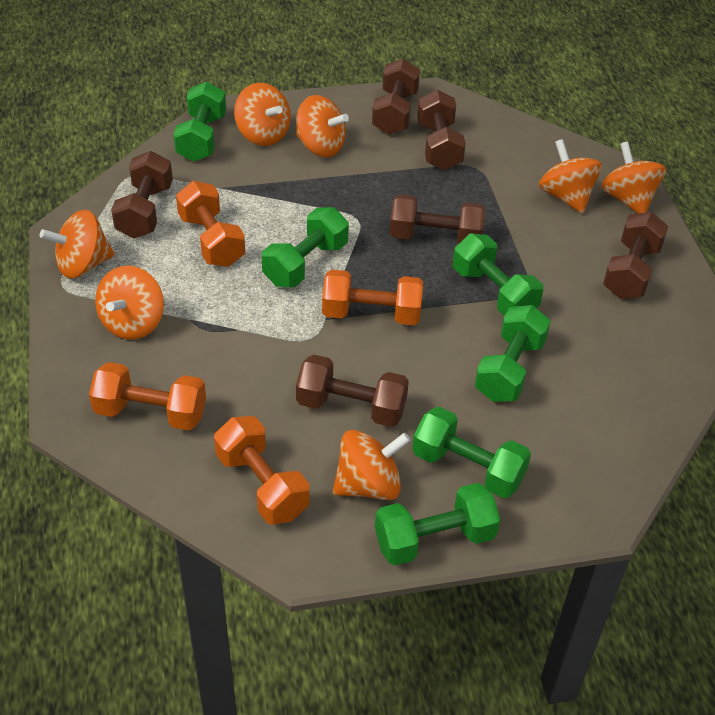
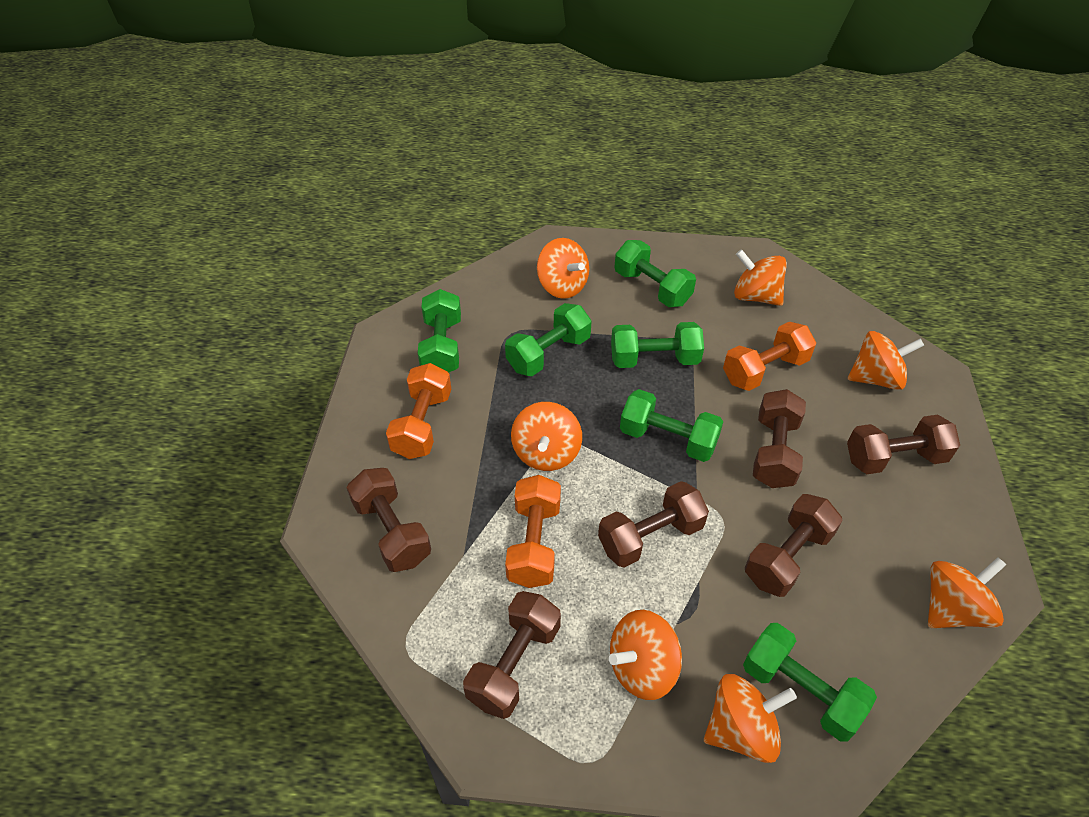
orange dumbbell: [89,362,206,431] [176,181,245,267] [214,416,310,525] [322,270,423,325] = 4 -> [386,363,451,459] [505,475,561,588] [723,322,816,391] = 3

